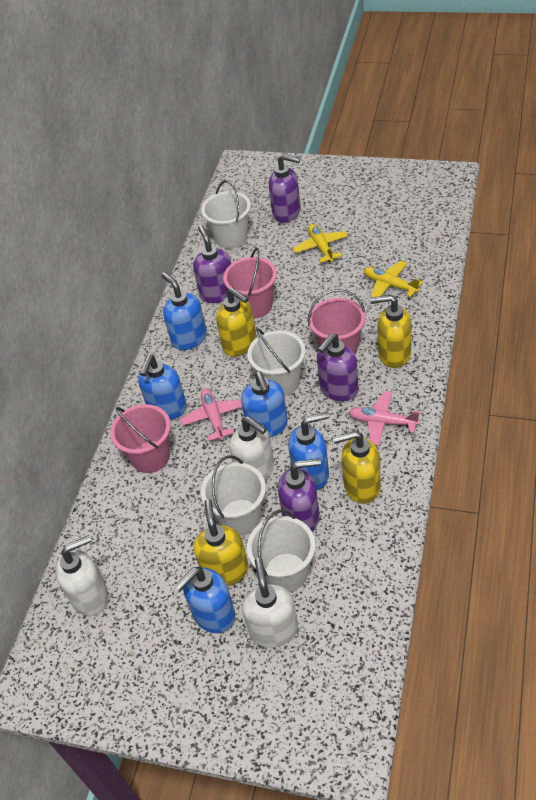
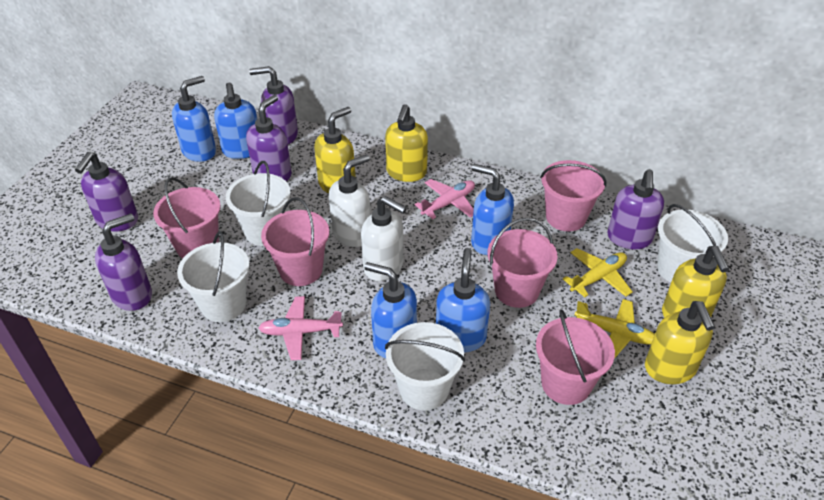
pink bucket: [110,404,171,473] [223,248,277,319] [308,289,365,355] = 3 -> [153,177,221,258] [261,197,329,286] [488,218,558,308] [536,309,615,405] [540,160,607,231] = 5
purple soap dispenser: [193,225,231,303] [269,154,301,223] [278,458,321,531] [317,333,359,402] = 4 -> [75,152,138,231] [95,213,152,311] [246,95,292,181] [249,66,298,144] [607,169,664,249] = 5
white soap dispenser: [55,535,108,616] [229,416,274,480] [242,558,298,648] = 3 -> [329,154,371,247] [361,196,407,281] = 2

